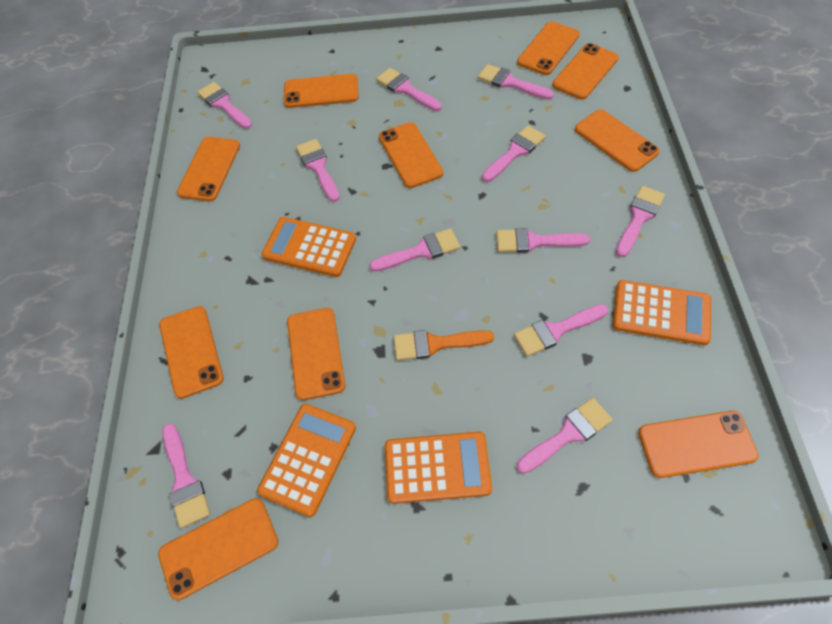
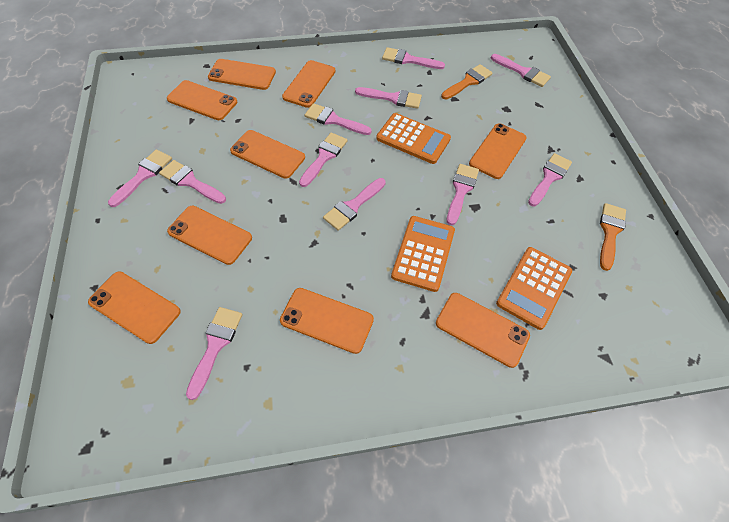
orange brush: [394,330,494,361] = 1 -> [441,64,493,100] [600,203,626,271] = 2
orange calculator: [257,404,356,517] [262,217,356,277] [385,432,492,504] [613,280,711,345] = 4 -> [376,113,451,164] [391,216,455,292] [496,247,572,330] = 3
orange phone: [158,498,278,600] [159,306,224,399] [177,137,240,202] [284,74,359,108] [287,308,345,400] [379,122,443,188] [517,21,580,75] [552,43,619,100] [575,109,660,172] [638,411,759,478] = 10 -> [88,271,181,344] [167,80,237,120] [167,206,252,265] [208,59,276,90] [230,130,305,179] [280,288,374,354] [282,60,336,108] [436,293,530,368] [469,123,527,179] = 9

